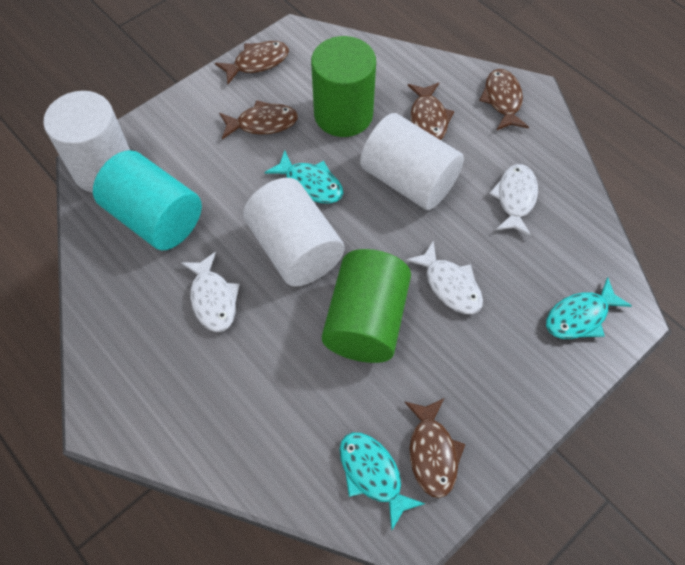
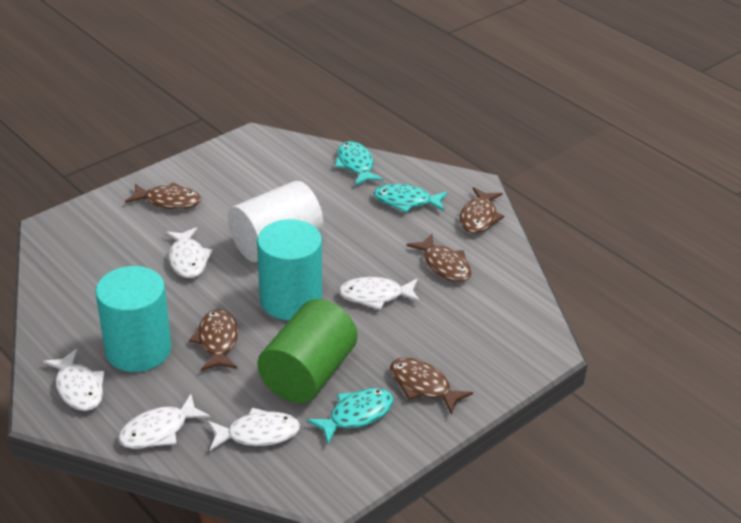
green cylinder: [311,36,376,137] [322,249,411,363] = 2 -> [257,299,357,403] = 1
turquoise cylinder: [93,150,202,250] = 1 -> [95,266,171,372] [257,219,322,320] = 2
white cylinder: [43,91,130,193] [243,178,344,287] [360,113,464,210] = 3 -> [228,181,323,262] = 1
white fish: [181,252,240,332] [406,241,483,314] [489,164,538,236] = 3 -> [43,349,104,411] [118,394,210,449] [165,227,213,278] [208,407,300,451] [339,277,420,310] = 5

